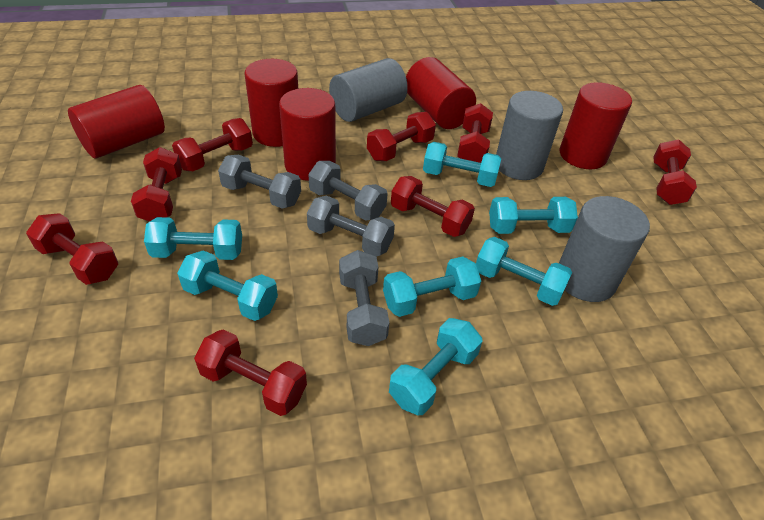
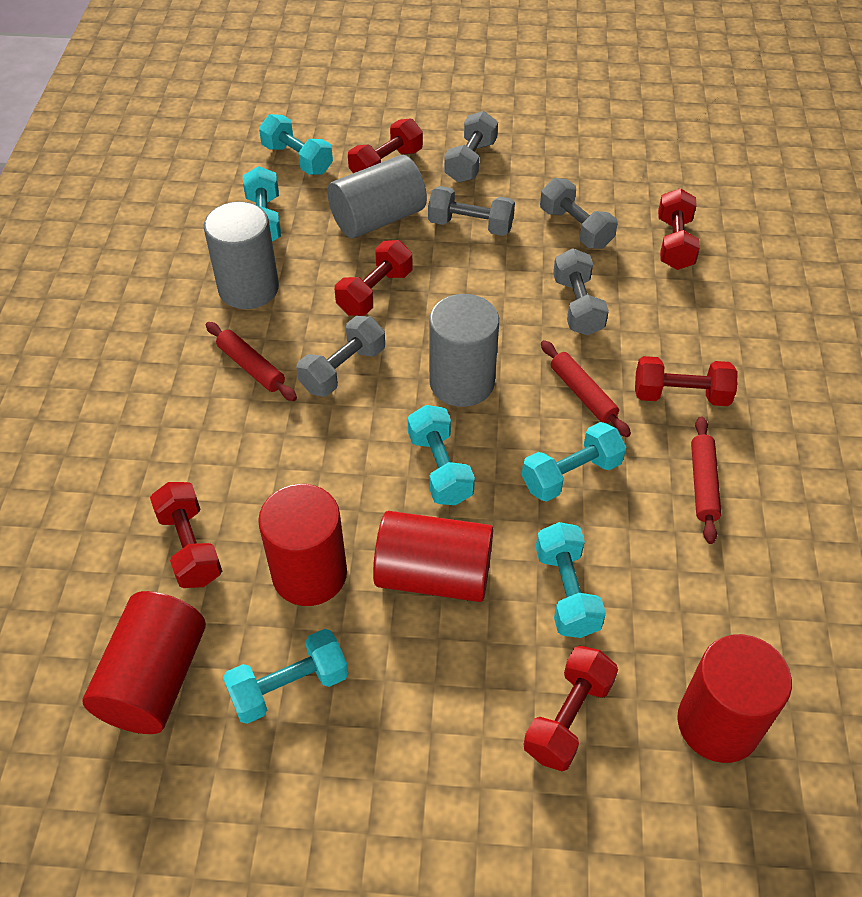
grey dumbbell: [218,155,301,209] [307,196,395,257] [308,161,388,221] [339,250,389,346] = 4 -> [296,316,385,396] [428,186,515,236] [444,111,498,183] [540,178,618,249] [553,248,609,336] = 5
red cylinder: [68,85,165,159] [245,59,298,147] [279,88,336,181] [406,57,476,129] [560,82,632,169] = 5 -> [82,591,206,734] [258,484,347,606] [373,511,493,602] [677,634,792,763] = 4
red dumbbell: [26,213,118,285] [131,147,182,221] [172,118,253,171] [194,329,307,416] [367,112,436,161] [391,176,475,237] [457,103,493,163] [653,139,697,205] = 8 -> [150,482,222,588] [335,240,413,316] [348,118,423,173] [523,646,618,771] [635,356,738,406] [658,188,700,270] = 6
red rolling pin: none = 0 -> [206,322,297,401] [541,340,631,437] [691,416,721,544] = 3
turquoise dumbbell: [144,217,242,260] [177,250,278,321] [383,256,481,317] [389,318,482,415] [423,142,501,187] [476,237,572,306] [489,197,578,234] = 7 -> [223,629,348,724] [243,166,281,241] [259,114,333,175] [408,405,475,505] [522,422,626,502] [536,522,606,638] = 6

